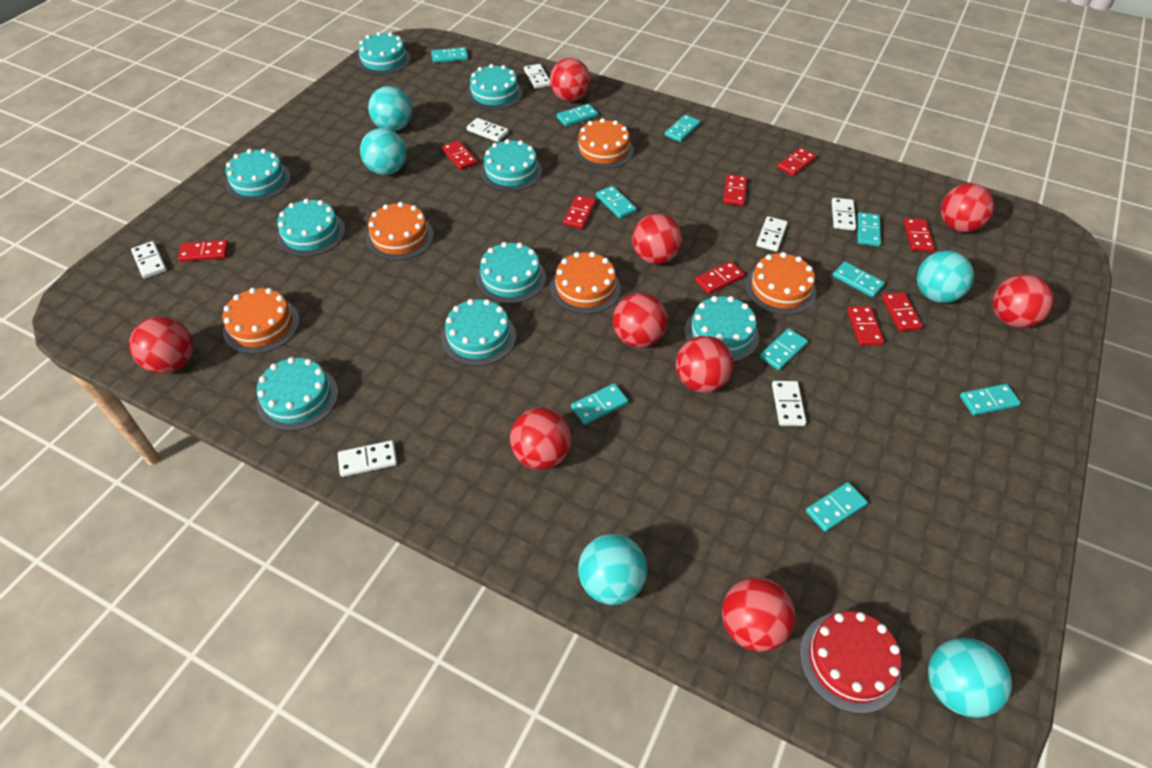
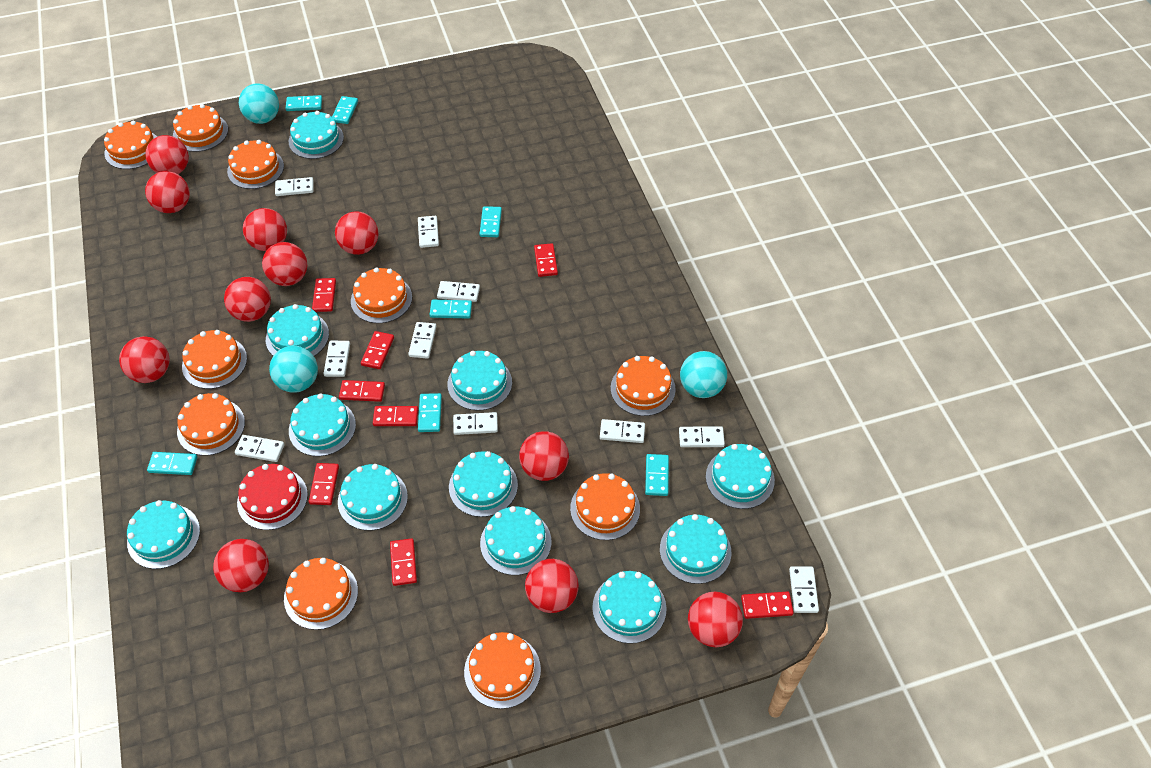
orange cake: [222,288,300,354] [366,202,434,261] [550,252,621,314] [574,118,634,169] [745,252,816,315] = 5 -> [104,121,157,169] [173,104,228,152] [177,393,245,456] [182,330,247,389] [227,140,284,189] [284,558,358,630] [351,267,412,323] [464,632,541,709] [570,473,640,540] [611,356,676,416] = 10
red ball: [129,317,193,374] [510,408,571,470] [550,58,590,102] [613,293,668,348] [632,214,682,264] [676,336,734,393] [722,577,795,652] [941,183,994,232] [992,275,1054,328] = 9 -> [119,336,170,383] [145,135,189,174] [145,171,190,213] [213,539,269,592] [224,277,271,322] [243,208,287,251] [262,242,307,286] [335,211,379,255] [519,431,569,481] [525,559,579,613] [688,592,743,647] = 11
red domino: [178,240,229,262] [442,140,477,170] [563,195,596,229] [695,261,745,294] [723,174,747,206] [777,147,816,176] [847,306,884,346] [882,292,923,331] [903,218,935,252] = 9 -> [309,463,339,505] [312,278,336,312] [339,380,385,402] [361,331,394,369] [373,406,418,426] [390,538,417,586] [534,243,558,277] [741,591,794,619] = 8
turquoise ball: [360,128,407,175] [368,86,412,131] [578,534,647,605] [917,251,974,303] [928,638,1012,718] = 5 -> [239,83,279,124] [269,346,318,393] [680,351,727,398] = 3
turquoise cake: [225,149,291,202] [256,357,338,431] [277,199,345,257] [357,32,411,75] [441,299,516,366] [467,64,523,110] [476,242,546,304] [480,139,542,192] [685,296,759,362] = 9 -> [127,500,200,569] [266,304,329,356] [289,111,344,159] [289,393,356,456] [338,464,408,531] [448,351,512,411] [449,451,518,517] [480,506,551,575] [592,571,667,644] [660,514,731,584] [706,444,775,509] = 11
turquoise domino: [431,47,468,63] [557,104,598,127] [571,383,628,425] [596,186,637,219] [665,115,700,142] [759,328,808,370] [806,482,868,532] [833,261,885,297] [857,212,881,246] [960,384,1021,415] = 10 -> [147,452,197,475] [286,95,322,111] [332,96,358,124] [418,393,442,432] [429,300,472,319] [480,206,502,237] [645,454,669,496] = 7
white domino: [131,241,167,279] [338,440,397,477] [467,118,509,142] [524,64,550,89] [756,216,788,252] [772,381,806,426] [832,198,856,231] = 7 -> [235,435,284,462] [275,177,313,196] [324,341,350,377] [408,322,436,359] [418,216,439,248] [437,281,480,302] [453,412,498,435] [600,419,645,443] [679,426,725,447] [789,566,819,613] = 10

